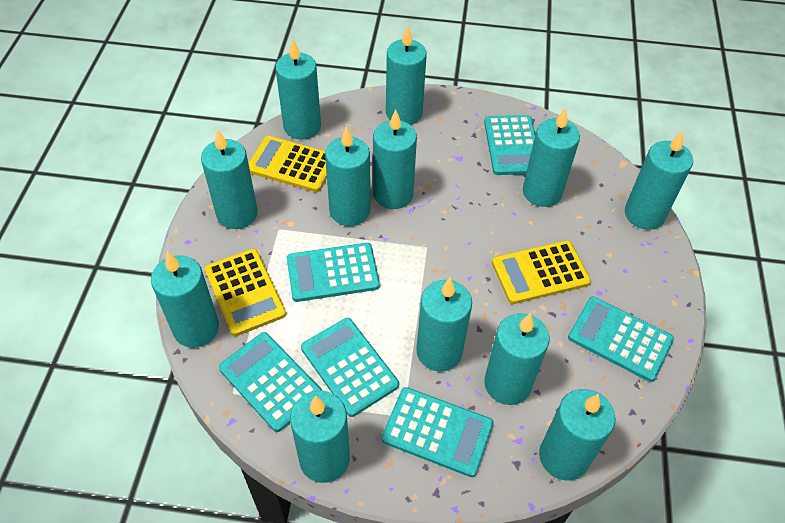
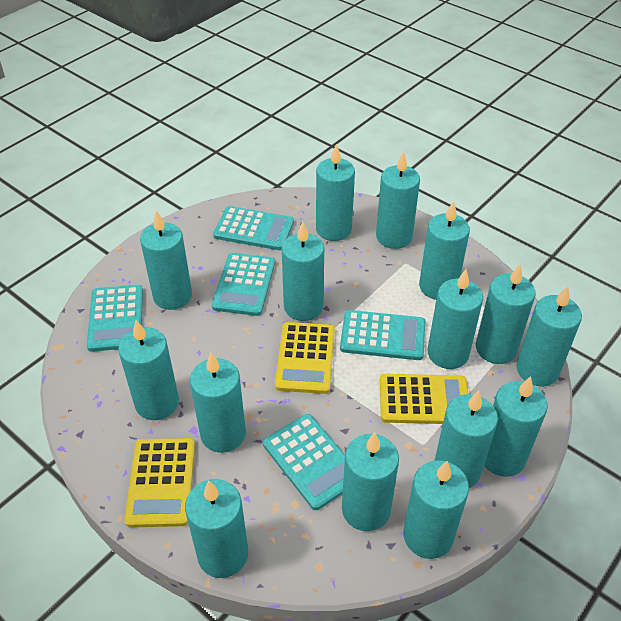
turquoise calculator: [219,332,322,432] [287,243,380,302] [301,318,399,417] [382,387,494,477] [484,115,536,175] [568,296,674,382] = 6 -> [87,285,143,352] [212,253,275,316] [213,206,294,250] [263,414,345,510] [340,310,425,360] = 5
turquoise candle: [151,252,219,348] [201,129,258,229] [276,39,321,139] [290,391,350,483] [325,126,370,226] [373,110,417,209] [386,26,427,125] [416,278,472,372] [484,313,550,405] [523,107,580,207] [539,389,616,480] [625,131,693,230] = 12 -> [118,320,179,420] [140,211,192,310] [185,479,248,578] [190,352,246,453] [282,221,324,321] [316,144,355,241] [342,432,399,531] [376,151,420,249] [403,460,469,559] [419,201,470,300] [428,269,483,369] [434,390,498,488] [476,264,536,364] [484,376,548,477] [517,286,582,386] = 15

